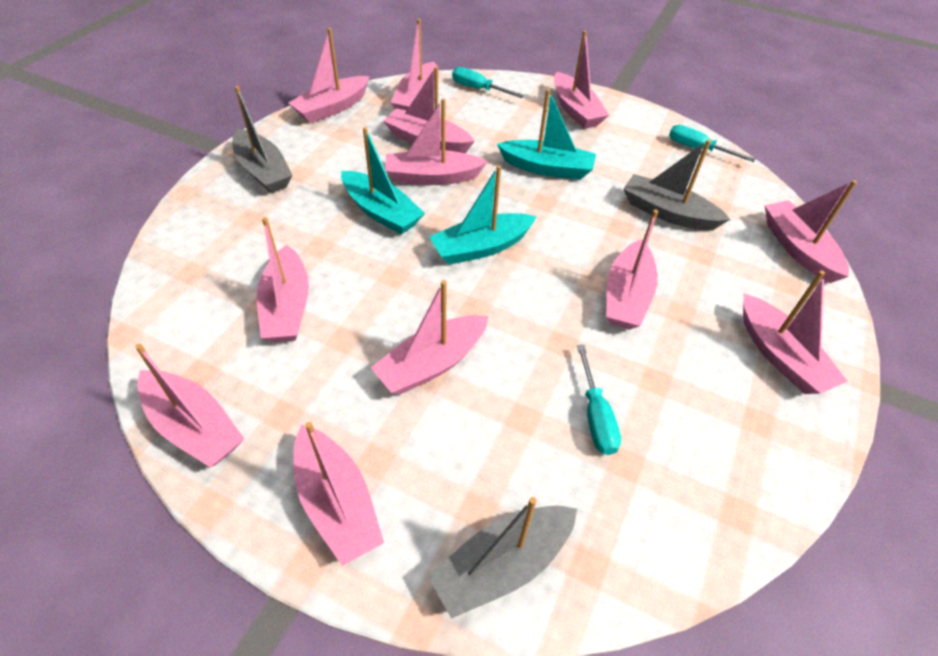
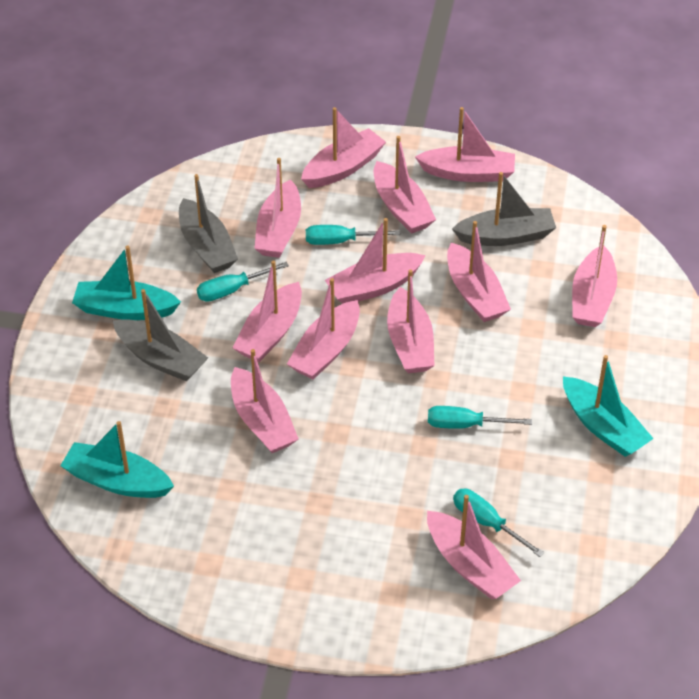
turquoise screwdriver: [452,67,524,98] [577,345,621,455] [669,125,755,162] = 3 -> [197,262,289,302] [306,225,400,245] [428,406,532,429] [453,488,544,557] = 4

